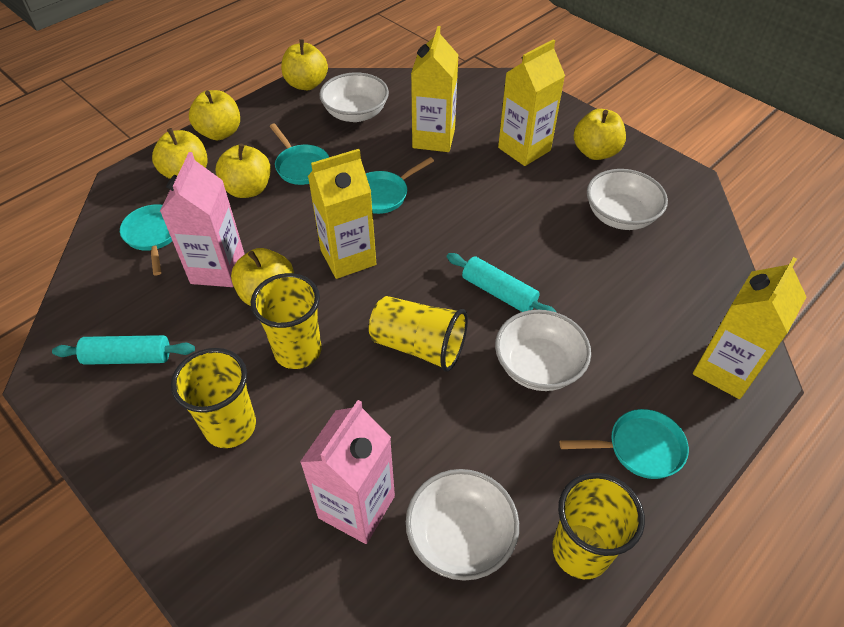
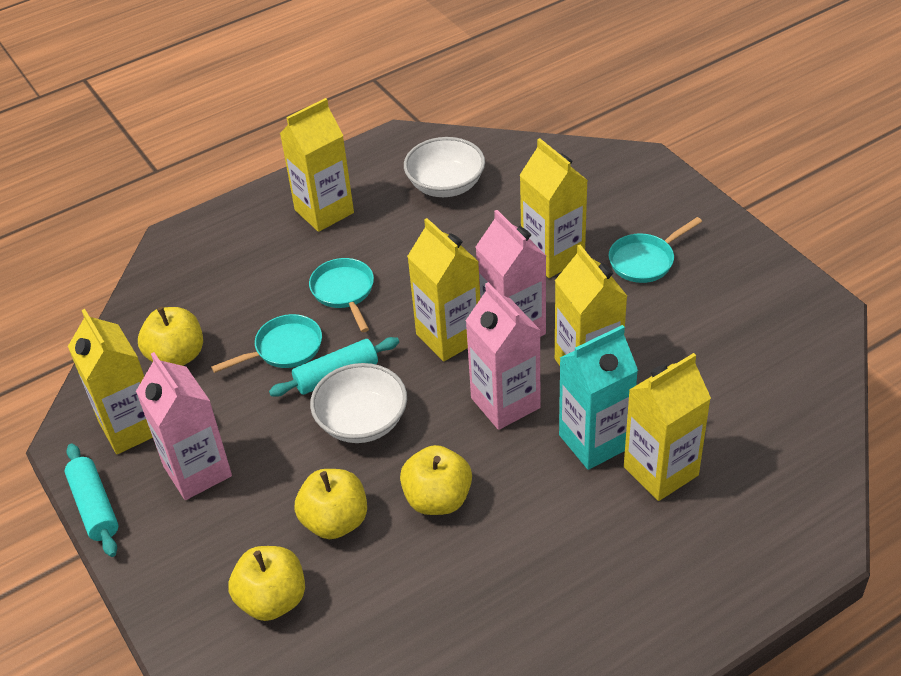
pink carton: [160,152,245,287] [300,400,395,544] = 2 -> [136,352,232,500] [465,282,541,430] [476,210,546,337] = 3
turquoise carton: none = 0 -> [559,325,638,470] = 1
turquoise pan: [120,204,172,276] [269,124,329,185] [366,157,434,214] [560,409,689,479] = 4 -> [211,314,322,373] [309,258,374,332] [609,217,702,283] = 3
white bowl: [319,72,389,122] [406,469,519,581] [495,310,591,391] [587,169,668,230] = 4 -> [310,363,407,443] [404,137,485,197] = 2
yellow apple: [152,128,208,179] [189,90,240,140] [216,143,271,198] [231,248,294,306] [281,39,328,90] [574,109,626,160] = 6 -> [138,307,203,366] [228,546,305,621] [295,469,367,539] [400,445,472,515] = 4
yellow carton: [308,149,376,279] [411,26,458,152] [498,39,565,166] [693,257,806,399] = 4 -> [68,309,153,454] [280,98,354,232] [407,218,480,362] [520,138,588,278] [555,245,627,366] [624,353,711,501] = 6
yellow cup: [171,348,256,448] [251,273,322,369] [369,296,468,372] [552,473,645,579] = 4 -> none = 0

